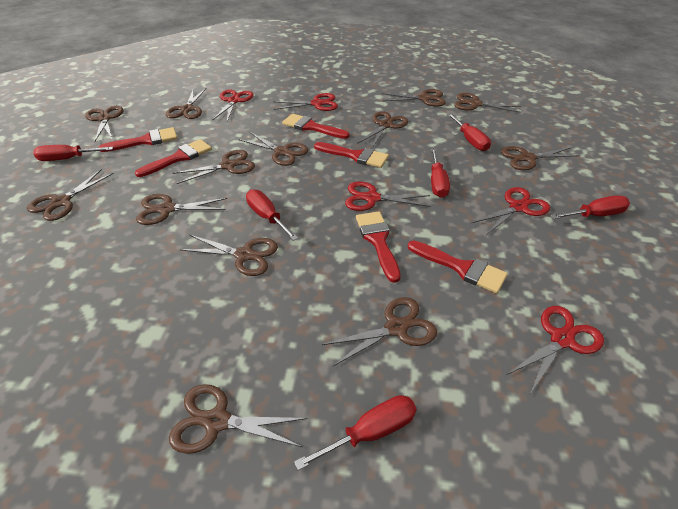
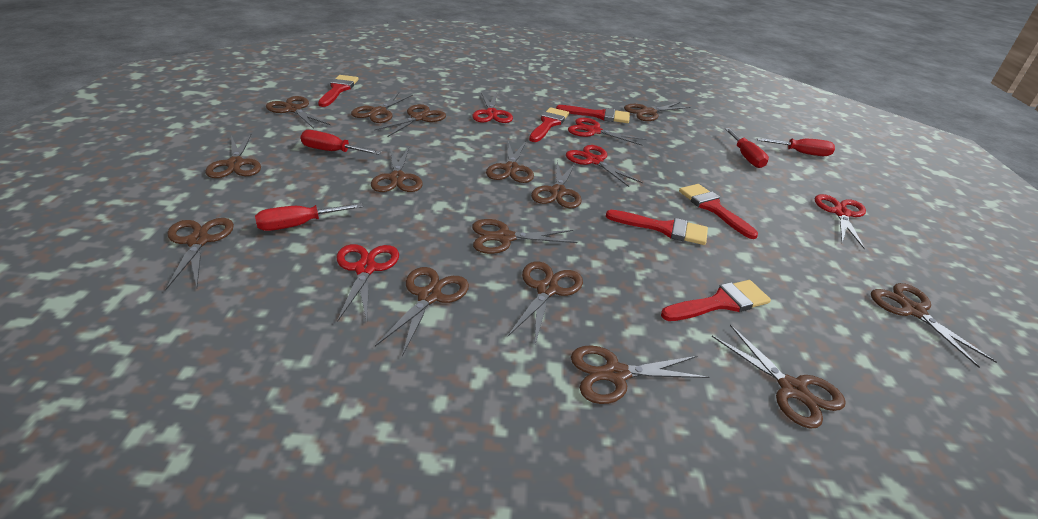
brown scissors: [27,169,114,221] [85,106,123,141] [136,194,227,225] [166,88,207,119] [169,384,308,454] [173,150,255,184] [180,235,278,276] [239,132,308,166] [322,297,437,366] [357,111,408,148] [382,89,446,107] [454,93,521,113] [501,146,580,170] = 13 -> [165,218,234,290] [205,133,261,178] [266,96,330,129] [351,93,413,123] [371,147,423,192] [374,104,446,137] [375,267,469,356] [472,219,577,254] [486,141,534,183] [508,261,583,344] [531,162,582,208] [571,345,709,404] [624,102,690,121] [712,325,845,429] [871,283,997,368] = 15
red screwdriver: [34,145,113,161] [246,189,298,241] [294,395,417,470] [431,149,450,198] [447,113,491,151] [550,195,630,219] = 6 -> [255,203,363,231] [300,130,381,155] [725,128,769,168] [757,138,835,156] = 4

